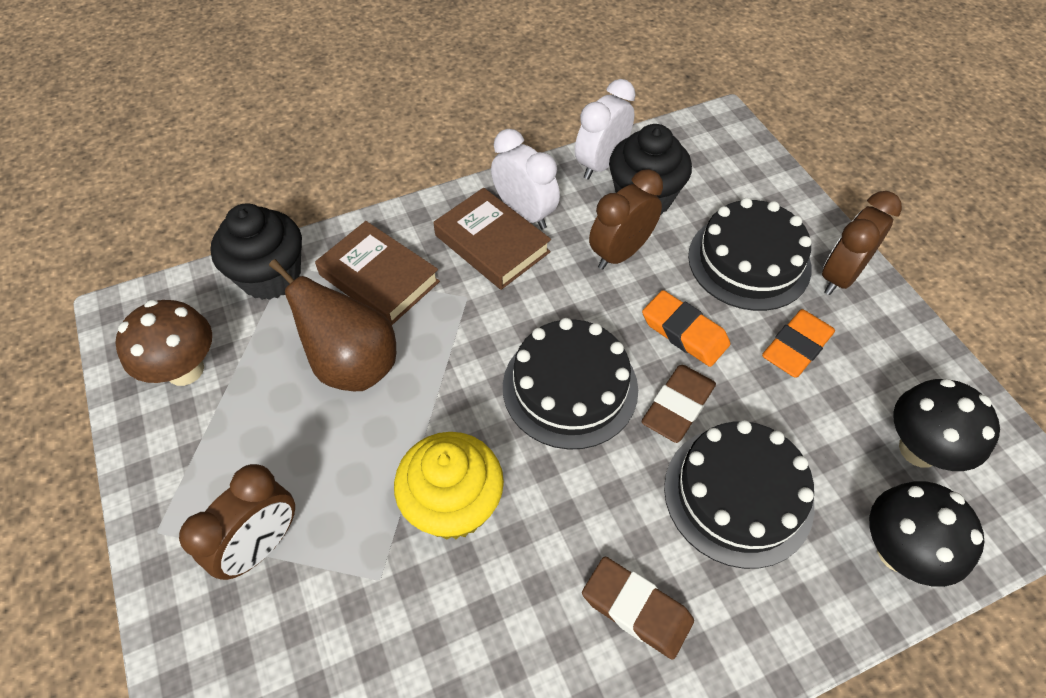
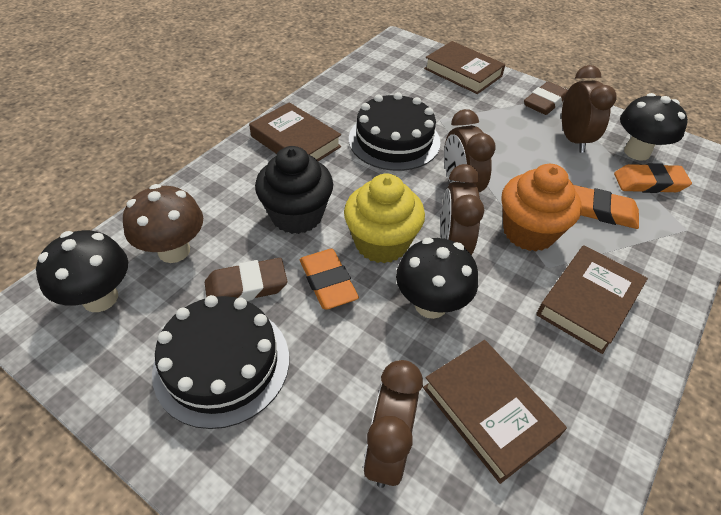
black cake: [503,318,638,450] [664,420,814,569] [688,198,812,311] = 3 -> [152,295,289,429] [349,92,441,171] = 2
black cupcake: [210,204,302,300] [609,124,692,215] = 2 -> [255,146,333,234] = 1
black mushroom: [869,481,984,587] [893,378,1000,471] = 2 -> [36,230,128,312] [396,238,478,319] [620,93,688,161] = 3
brown book: [315,221,440,325] [434,188,551,290] = 2 -> [249,102,341,161] [423,340,567,484] [424,41,505,94] [536,245,648,354] = 4
brown clock: [179,464,295,580] [589,169,663,270] [822,191,902,295] = 3 -> [363,360,423,488] [441,164,484,255] [444,109,496,193] [562,65,617,153] = 4
brown pear: [269,259,396,391] = 1 -> none = 0
orange cupcake: none = 0 -> [501,164,582,251] = 1
orange eraser: [642,290,730,367] [762,309,835,377] = 2 -> [300,249,359,309] [574,185,639,229] [614,163,692,193] = 3
white clock: [491,129,560,230] [575,79,636,179] = 2 -> none = 0

